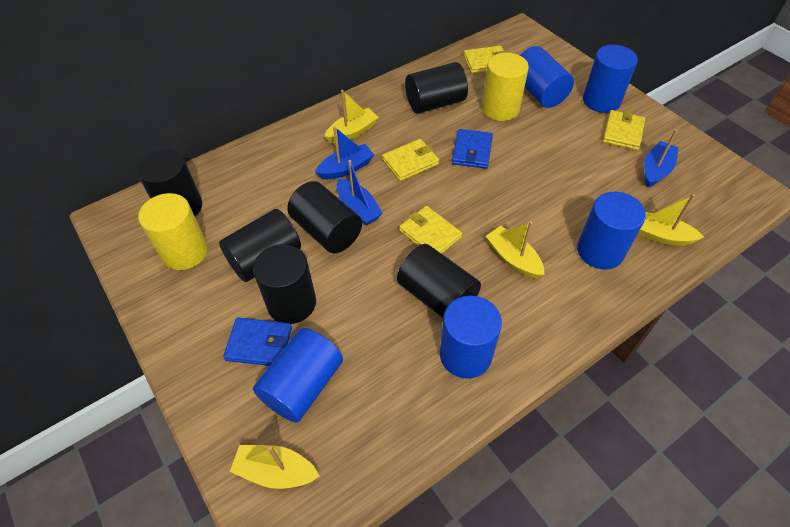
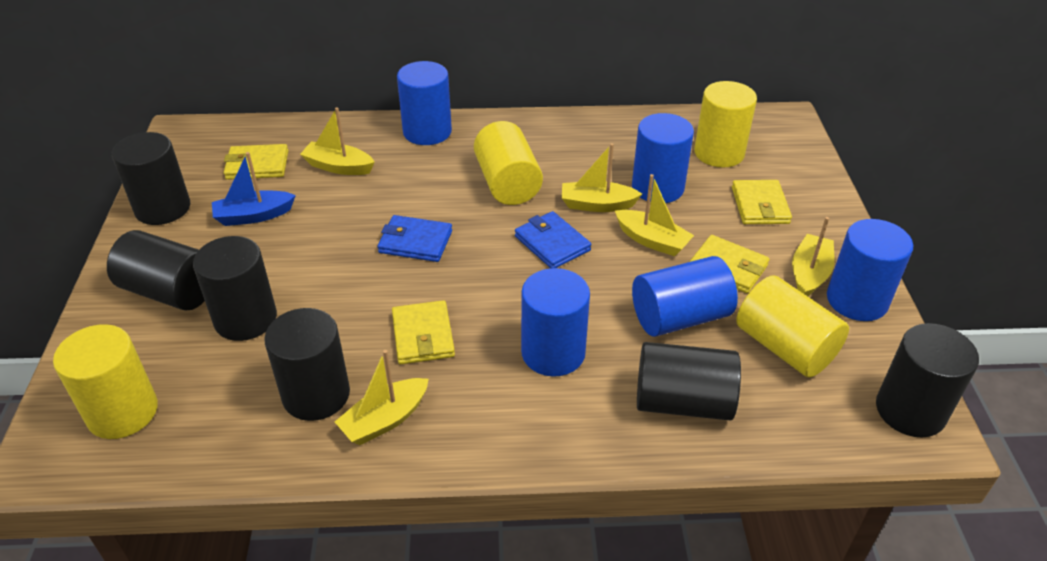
blue boat: [315,126,374,179] [337,160,383,226] [644,129,679,187] = 3 -> [212,152,296,226] = 1
yellow boat: [230,445,320,489] [325,90,379,143] [486,221,544,279] [637,194,704,245] = 4 -> [300,107,375,175] [335,350,429,445] [562,143,642,212] [615,174,694,256] [792,217,835,296] = 5
yellow cylinder: [138,193,208,270] [482,53,529,121] = 2 -> [53,324,158,439] [474,121,543,205] [694,81,757,167] [736,275,849,378] = 4

